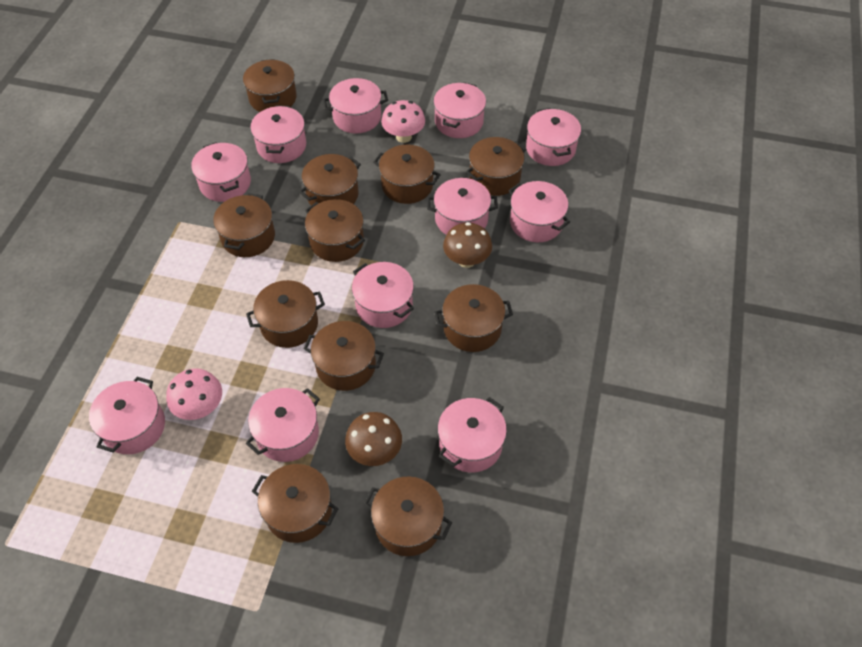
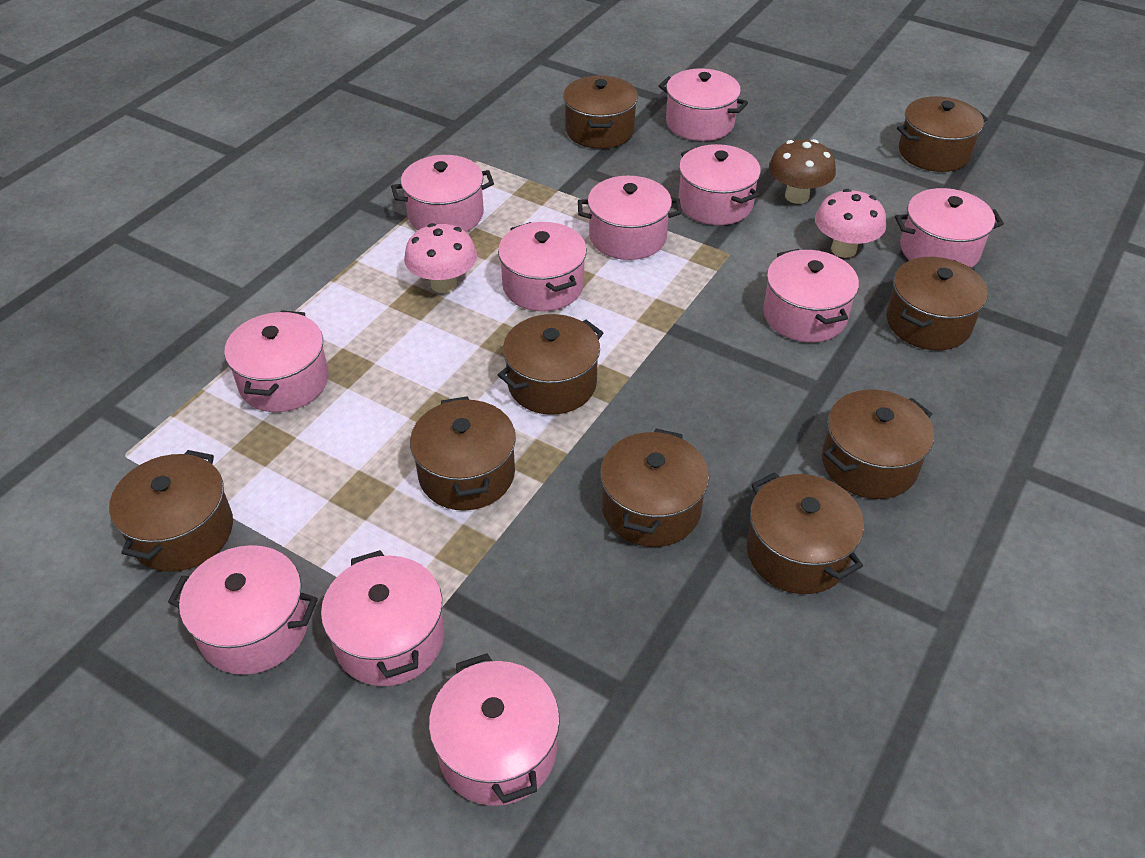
brown mushroom: [345,412,402,466] [443,222,492,268] = 2 -> [769,139,836,204] = 1
brown pot: [213,193,275,257] [243,59,297,112] [246,280,325,348] [252,464,339,543] [299,154,361,205] [304,321,384,391] [305,199,365,262] [364,476,452,556] [373,145,441,204] [434,284,513,352] [466,137,526,196] = 11 -> [109,450,233,572] [410,396,516,511] [498,314,603,415] [563,75,638,149] [600,429,709,547] [747,472,864,594] [822,389,934,499] [886,257,988,350] [897,96,988,172] = 9

